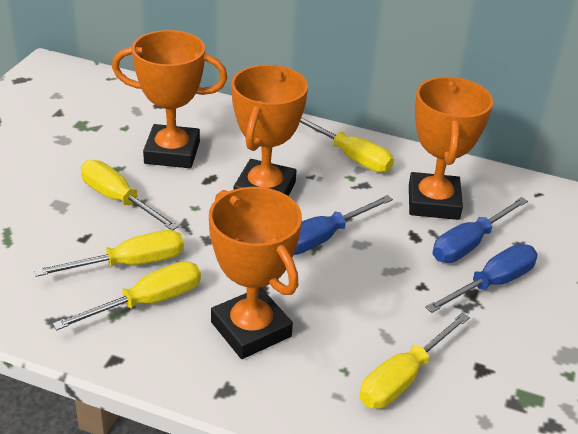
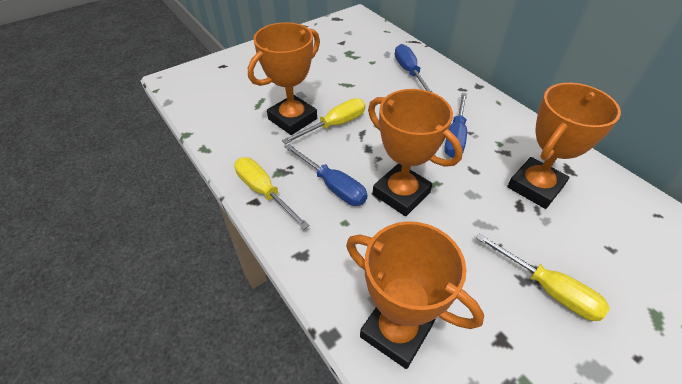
yellow screwdriver: [34,230,184,277] [53,261,201,330] [81,160,179,230] [300,117,394,172] [359,312,470,409] = 5 -> [234,157,310,230] [282,98,365,144] [476,233,610,321] = 3

